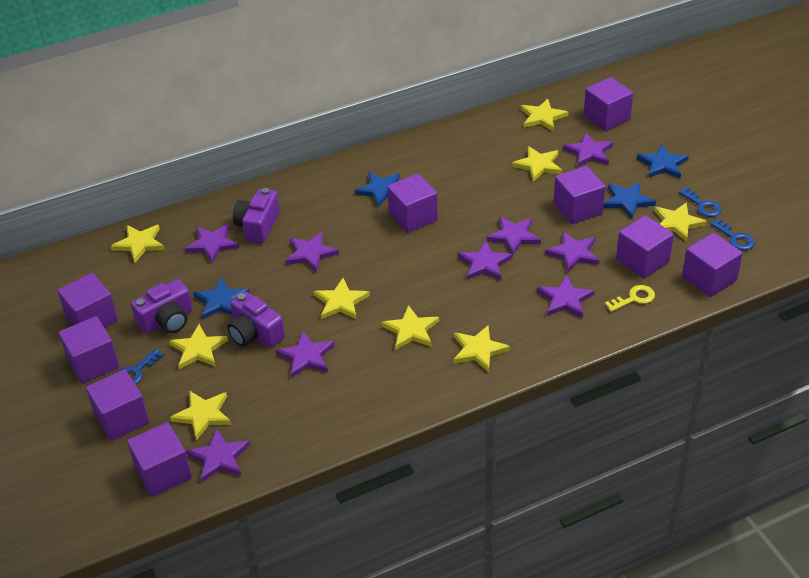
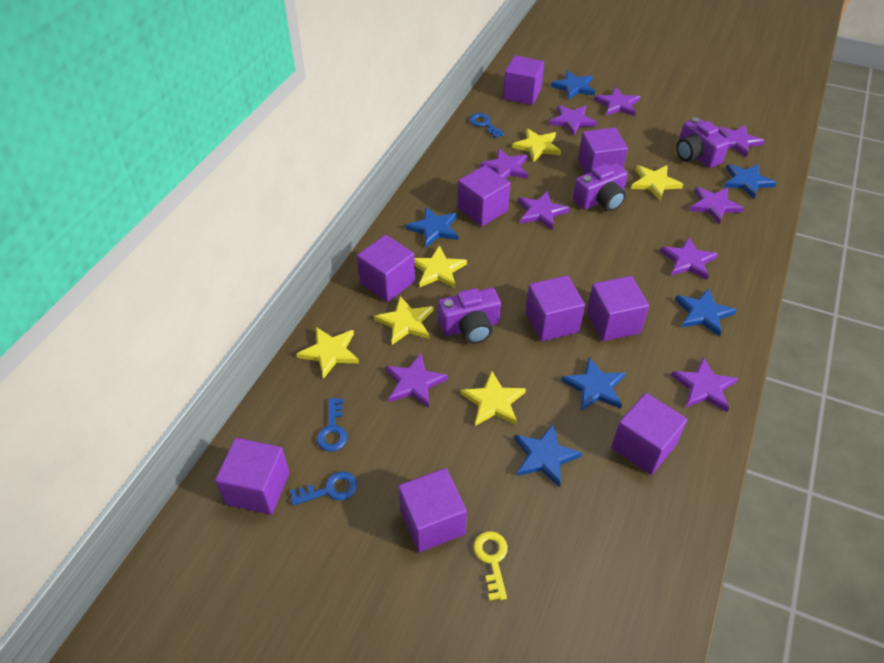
blue star: [193,277,250,320] [355,172,400,207] [603,182,656,219] [637,144,689,178] = 4 -> [406,207,458,247] [514,424,582,488] [551,71,595,100] [561,357,626,411] [675,288,737,337] [724,164,776,199] = 6
yellow star: [111,225,165,263] [169,324,228,369] [170,390,231,441] [313,278,370,320] [381,305,439,350] [453,325,510,372] [512,146,562,182] [521,99,568,131] [654,202,707,242] = 9 -> [296,327,359,379] [374,296,433,345] [414,245,467,288] [460,371,526,426] [512,128,561,162] [631,165,683,200] = 6

